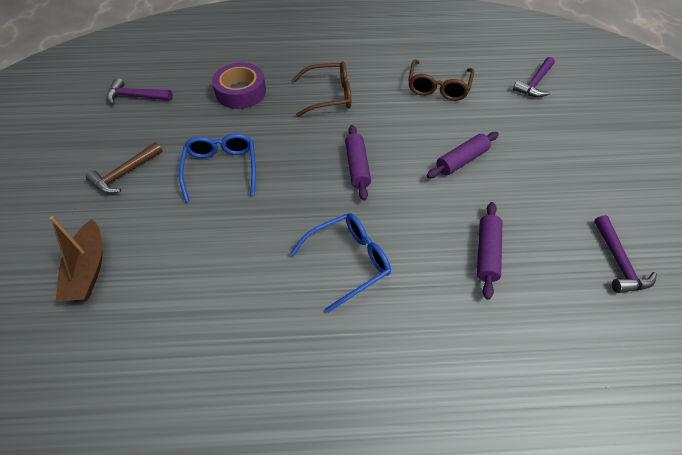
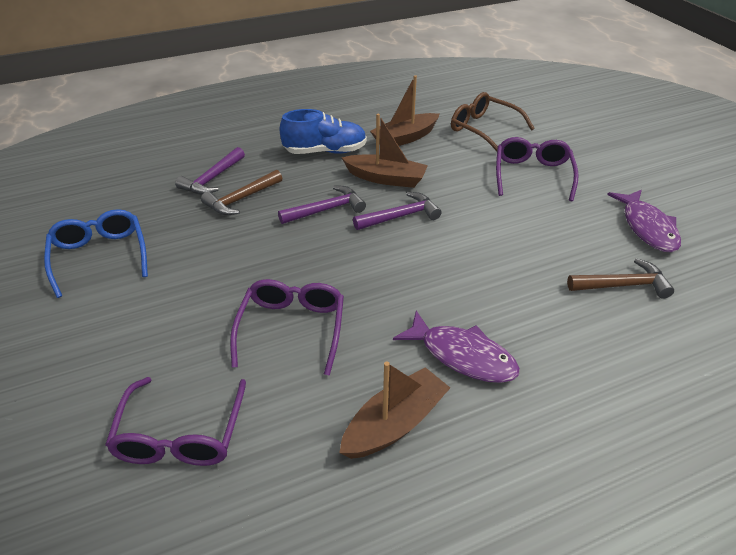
blue glasses: [179,134,256,202] [290,213,391,313] = 2 -> [44,209,148,298] = 1
blue shoe: none = 0 -> [279,109,367,154] = 1
brown boat: [50,216,102,302] = 1 -> [339,362,450,459] [342,114,428,188] [370,75,439,146] = 3
brown glasses: [292,61,351,117] [408,59,474,101] = 2 -> [451,92,535,151] = 1
brown hammer: [86,142,163,194] = 1 -> [201,170,282,215] [567,259,674,299] = 2
purple fish: none = 0 -> [393,310,520,383] [607,190,681,252] = 2
purple glasses: none = 0 -> [105,377,246,466] [230,279,344,376] [496,137,579,201] = 3
purple rolling pin: [345,125,371,200] [426,132,499,178] [477,202,503,300] = 3 -> none = 0
purple tape: [212,62,266,109] = 1 -> none = 0

